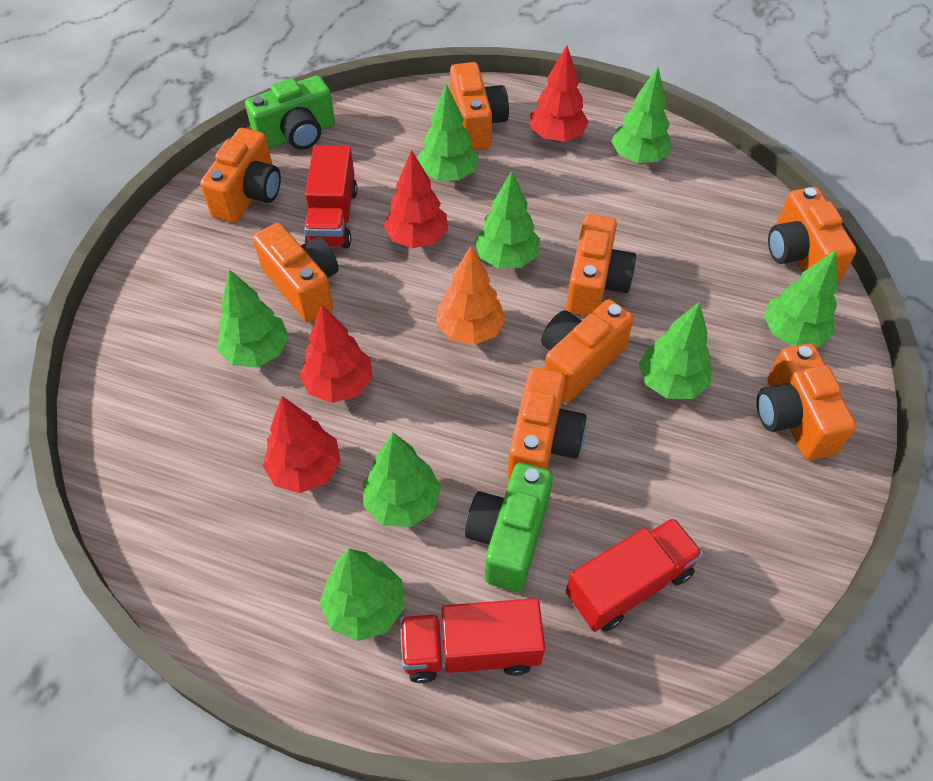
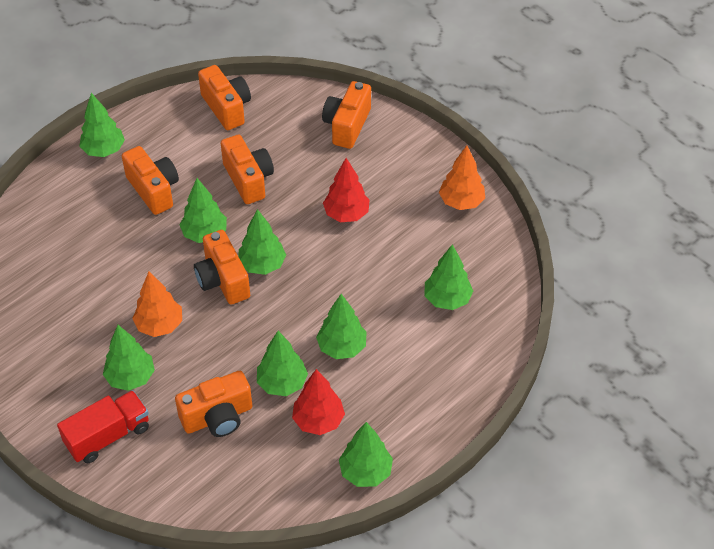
green camera: [245,76,335,150] [465,463,553,592] = 2 -> none = 0
orange camera: [200,128,281,223] [253,223,339,322] [450,62,509,150] [507,367,587,480] [541,299,634,403] [566,214,636,317] [757,343,856,460] [768,187,857,284] = 8 -> [122,146,179,215] [175,371,252,437] [194,230,250,304] [198,65,251,130] [221,135,274,204] [322,81,371,149] = 6
orange tree: [436,246,506,345] = 1 -> [132,271,182,337] [439,145,485,210] = 2
red tree: [262,396,341,493] [299,305,372,403] [384,150,448,248] [530,45,589,142] = 4 -> [292,369,345,435] [323,158,370,222] = 2
red truck: [304,145,358,248] [400,598,545,683] [566,517,703,632] = 3 -> [57,390,149,463] = 1

